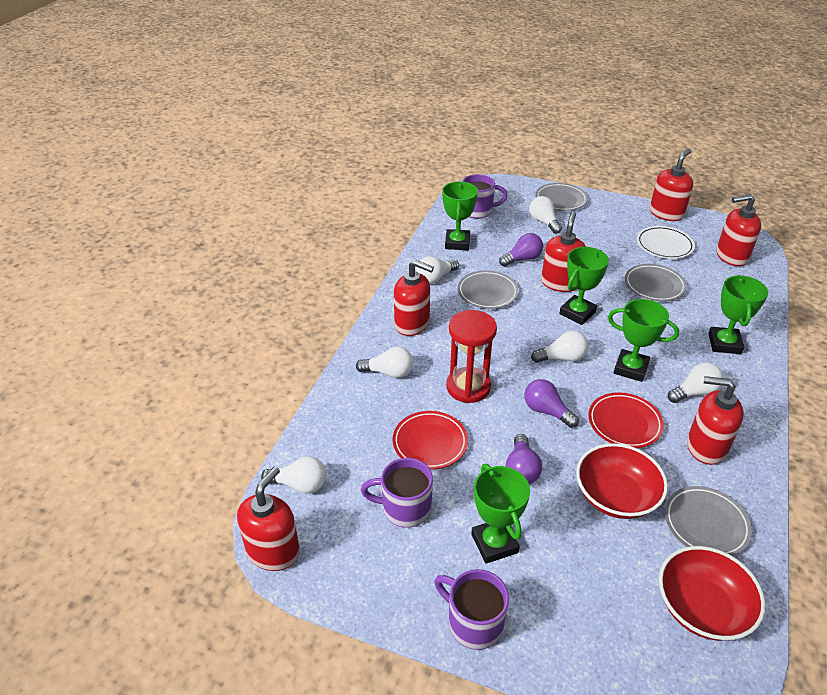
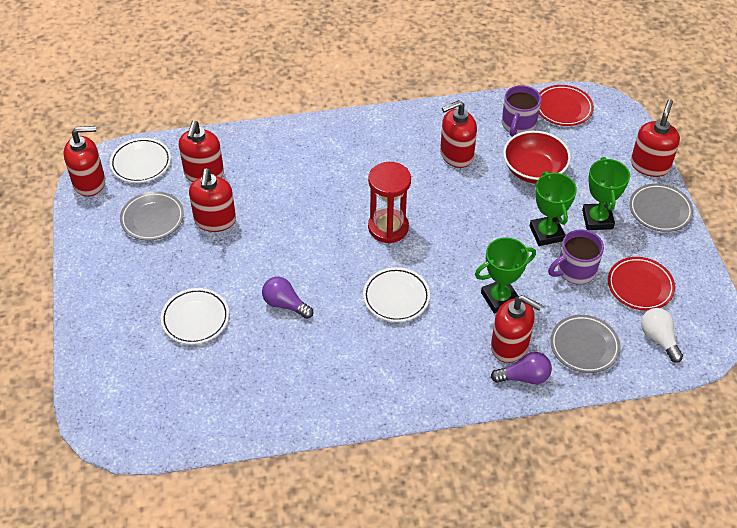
green trophy: [442,181,478,250] [471,464,530,564] [559,247,609,325] [608,299,679,382] [708,275,768,354] = 5 -> [475,237,536,313] [530,171,577,246] [582,157,630,230] = 3
grey plate: [458,270,519,309] [535,183,588,211] [625,264,687,301] [665,486,752,556] = 4 -> [120,191,184,241] [550,315,620,373] [629,184,693,232] = 3
purple light bulb: [499,233,543,267] [506,434,542,484] [524,379,579,428] = 3 -> [262,277,313,319] [491,352,552,384] = 2
purple mug: [361,458,433,528] [434,569,509,650] [462,174,508,219] = 3 -> [502,85,541,137] [548,229,604,284] = 2
red bowl: [576,443,668,519] [659,546,765,641] = 2 -> [503,131,571,184] = 1
white light bulb: [261,456,326,494] [356,347,413,378] [416,256,459,284] [529,196,562,234] [531,331,588,363] [668,362,723,403] = 6 -> [641,308,683,363] = 1
white plate: [637,226,695,259] = 1 -> [110,138,171,183] [161,288,229,344] [363,267,430,322] = 3

